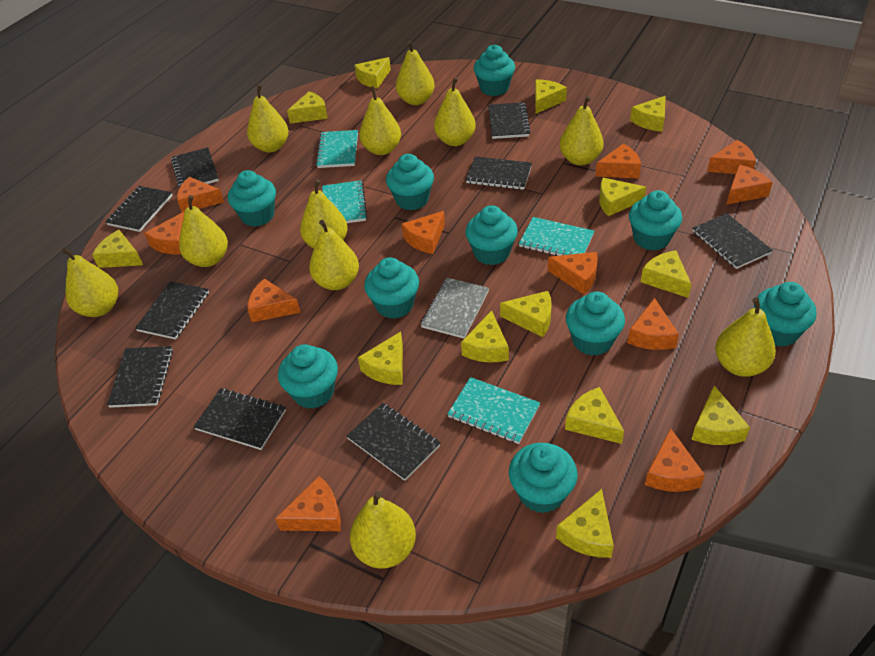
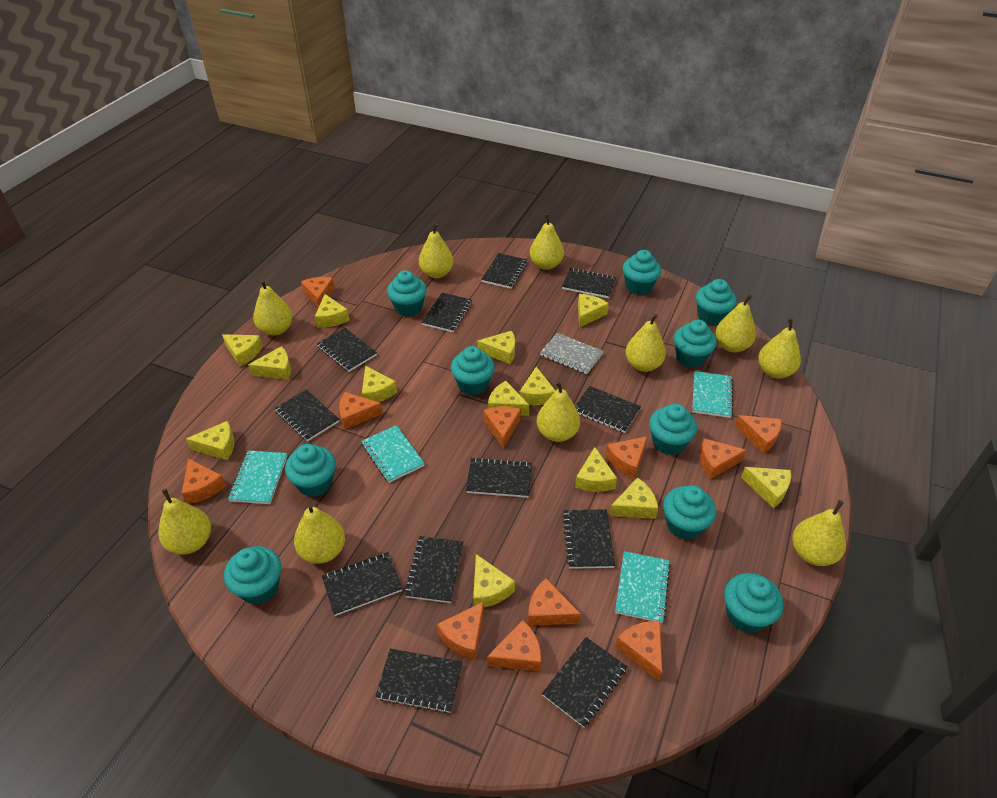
black notebook: [106,186,173,232] [107,346,173,408] [135,281,209,340] [171,147,219,188] [194,388,286,450] [347,403,440,481] [466,156,532,190] [488,102,531,139] [693,213,773,269] = 9 -> [274,389,339,442] [317,328,377,372] [322,552,402,616] [375,649,463,713] [404,536,463,603] [422,293,472,332] [466,457,532,498] [481,253,527,289] [542,637,627,728] [562,268,617,298] [562,509,615,569] [575,386,641,433] = 12
yellow pear: [62,248,118,317] [179,195,228,267] [247,85,289,152] [300,179,348,248] [309,220,359,290] [350,491,416,569] [359,86,401,155] [396,41,435,105] [434,77,476,146] [560,96,604,165] [715,297,776,377] = 11 -> [158,489,211,554] [253,279,293,335] [294,503,345,564] [419,223,454,278] [530,214,564,270] [537,381,580,442] [625,314,666,372] [716,294,756,352] [758,318,801,379] [792,500,846,566] = 10

